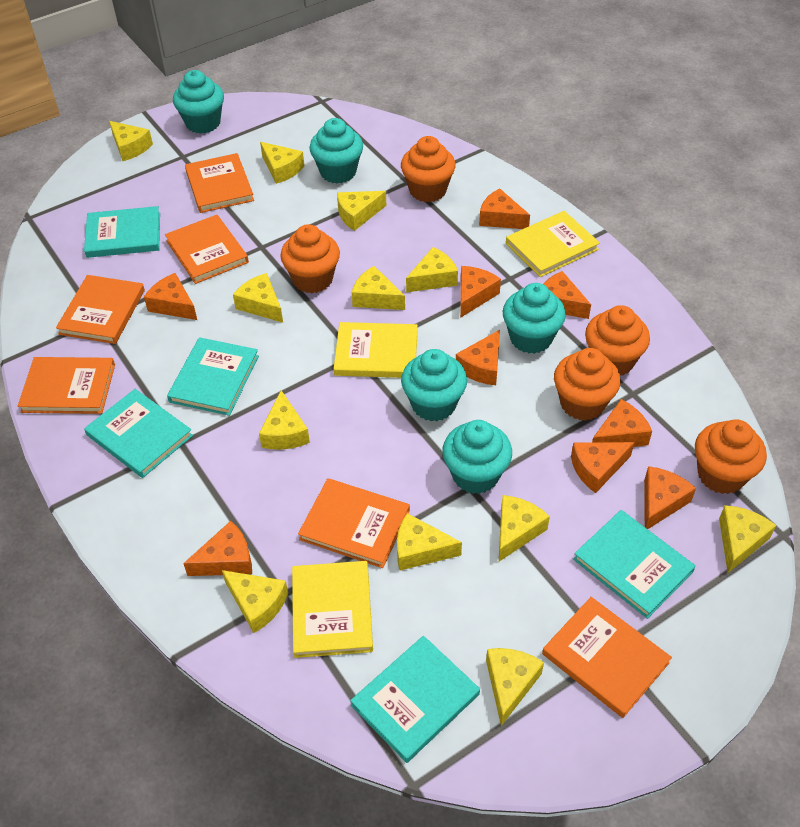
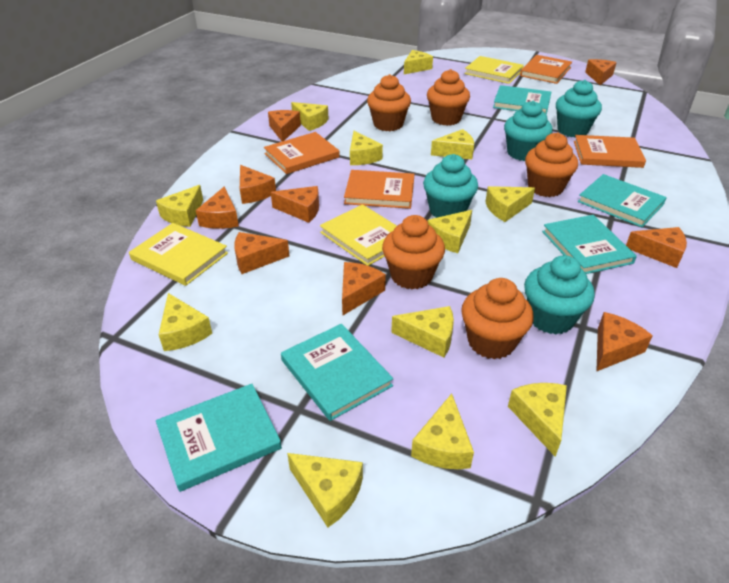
orange book: [18,357,115,414] [56,275,145,344] [165,215,249,284] [185,153,254,213] [298,478,410,568] [542,597,672,718] = 6 -> [264,132,340,174] [344,170,414,209] [520,55,572,84] [574,135,646,168] = 4
turquoise cupcake: [173,70,224,134] [309,118,363,183] [401,349,467,421] [442,420,512,494] [503,283,566,354] = 5 -> [423,154,478,218] [504,101,553,161] [524,255,595,334] [556,80,602,138] = 4

